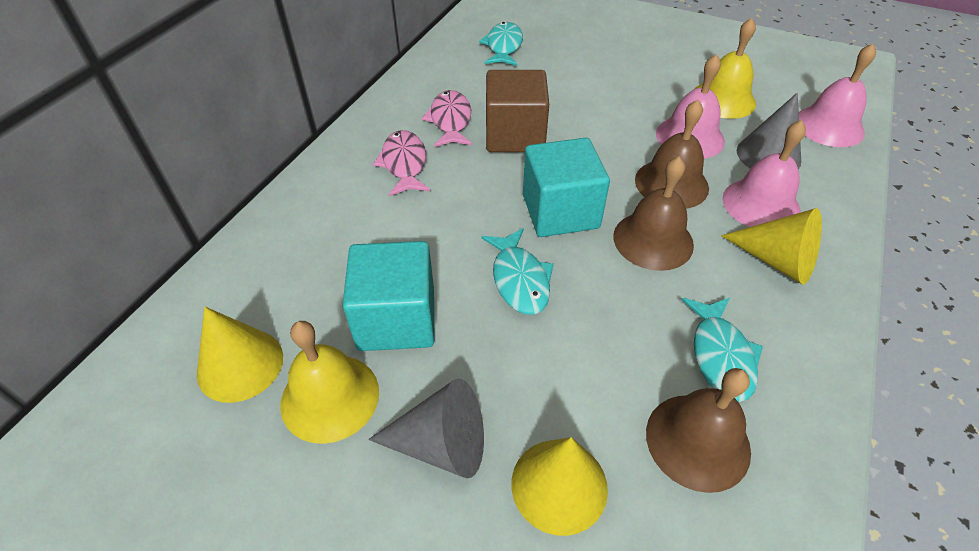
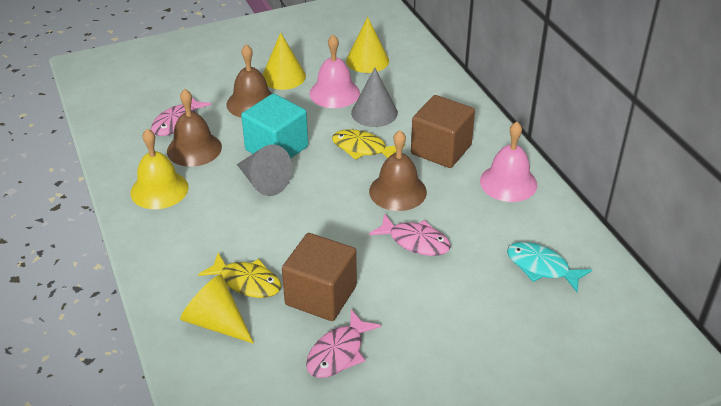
brown cube: [486,70,549,152] = 1 -> [282,233,357,321] [411,95,475,168] = 2
pink bell: [656,54,725,159] [723,120,806,227] [799,44,876,147] = 3 -> [309,35,360,108] [480,122,537,202] = 2
pink fish: [373,130,430,196] [422,90,472,147] = 2 -> [151,98,211,136] [306,310,381,378] [369,214,451,256] = 3
turquoise cube: [343,241,434,351] [523,138,610,237] = 2 -> [241,93,308,159] = 1
turquoise fish: [479,22,523,66] [481,228,554,314] [682,297,763,402] = 3 -> [507,242,592,292] = 1
yellow bell: [280,321,379,444] [695,18,756,119] = 2 -> [130,129,189,209] = 1
yellow fish: none = 0 -> [198,253,281,298] [332,129,405,160] = 2

